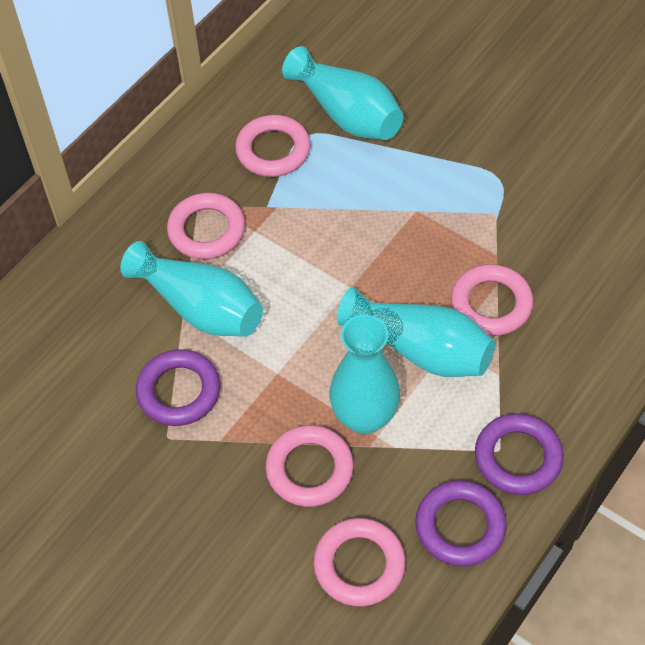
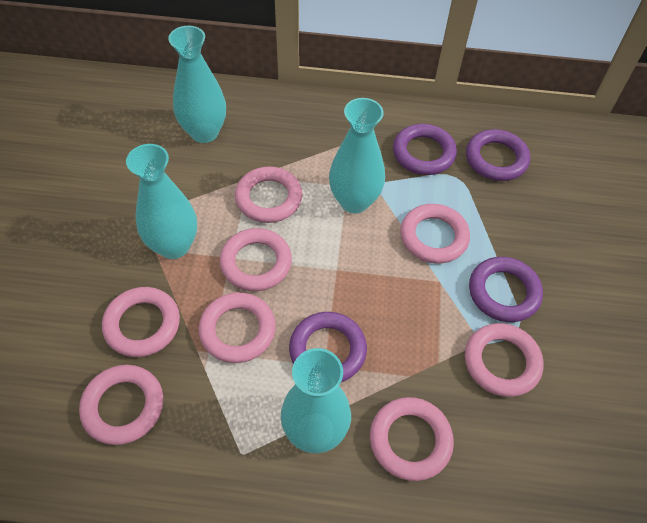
pink ring: [167,193,245,259] [235,115,311,177] [266,425,354,507] [313,518,406,606] [451,264,534,336] = 5 -> [79,365,163,445] [102,287,180,357] [198,292,276,363] [220,228,292,291] [235,167,302,223] [370,397,454,481] [400,204,470,264] [465,323,544,397] = 8
purple ring: [136,349,220,426] [415,480,507,566] [475,413,564,495] = 3 -> [289,312,367,382] [393,124,457,175] [466,129,530,181] [469,257,543,322] = 4

